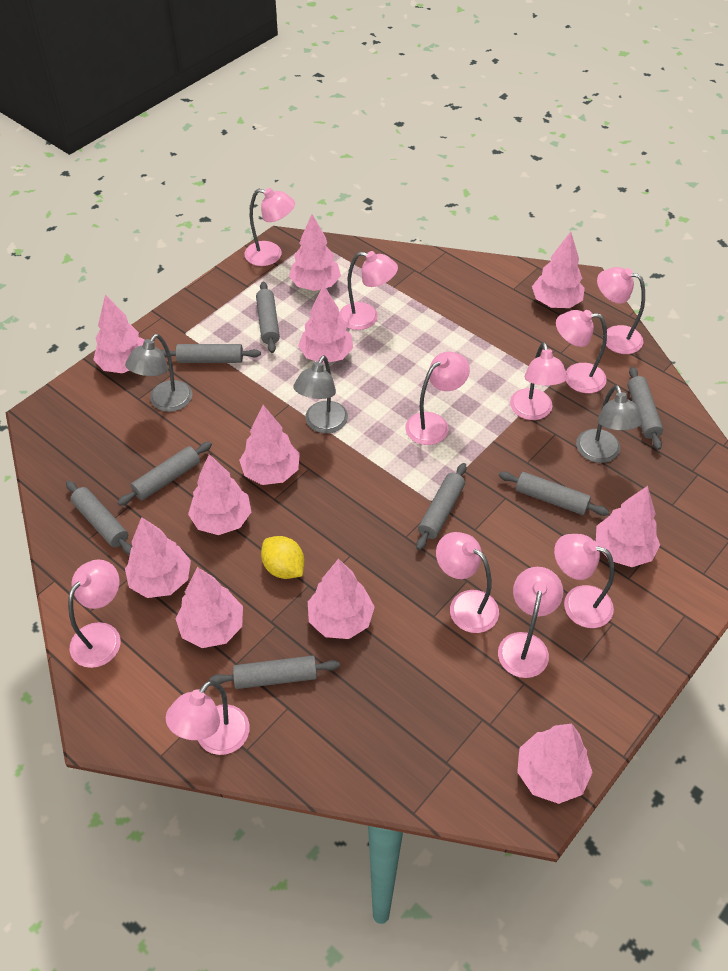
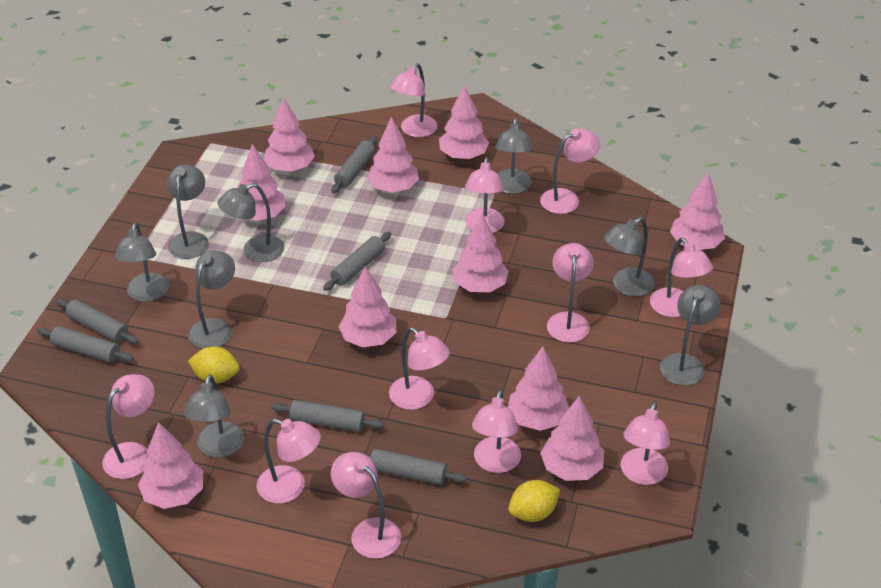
grey lamp: [125,334,192,412] [293,355,348,433] [576,385,643,463] = 3 -> [115,223,169,302] [167,165,209,259] [184,375,244,458] [188,251,235,349] [218,183,284,262] [495,118,533,194] [604,217,655,296] [660,285,720,386] = 8
grey rolling pin: [66,481,132,554] [117,442,212,506] [161,344,261,363] [210,656,340,689] [256,282,280,353] [416,463,466,550] [499,471,609,516] [627,367,663,450] = 8 -> [37,326,134,363] [56,299,139,344] [271,400,384,432] [323,232,391,291] [332,136,377,193] [354,449,466,485] = 6
pink tree: [93,295,145,373] [125,517,191,598] [175,567,243,648] [188,454,251,535] [239,405,300,485] [289,214,341,291] [298,285,353,364] [308,558,375,639] [517,724,593,804] [532,232,585,308] [596,486,660,567] = 11 -> [138,422,203,509] [238,144,286,221] [264,97,315,172] [339,266,396,347] [367,117,419,193] [439,85,489,160] [452,214,509,292] [508,346,569,431] [540,396,604,481] [670,173,725,250] = 10
yellow lemon: [261,536,304,579] = 1 -> [188,346,240,384] [509,480,560,522] = 2

